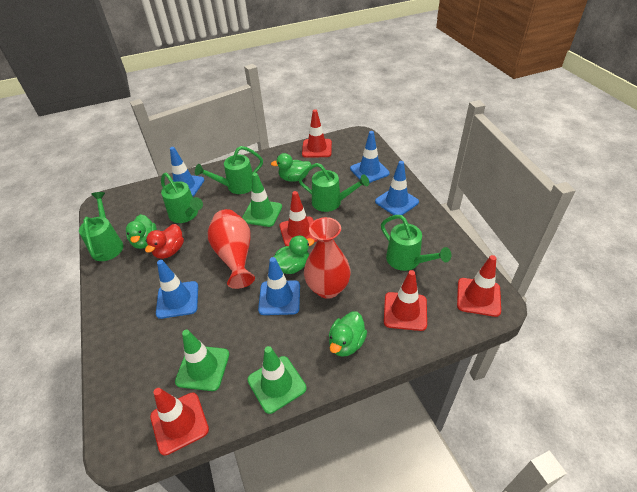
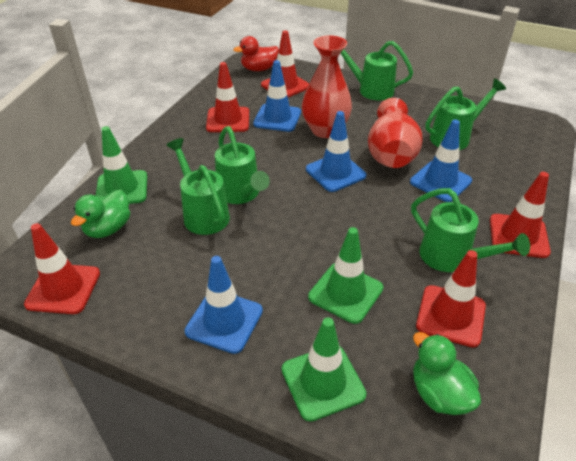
blue traffic cone: [156,260,198,319] [170,147,204,196] [258,257,300,315] [350,131,390,183] [375,161,419,215] = 5 -> [185,256,263,354] [253,60,301,132] [306,111,366,192] [410,120,472,202] = 4
green duck: [126,214,157,249] [271,153,311,182] [273,236,315,274] [329,312,367,357] = 4 -> [71,190,130,238] [413,332,481,415] = 2

